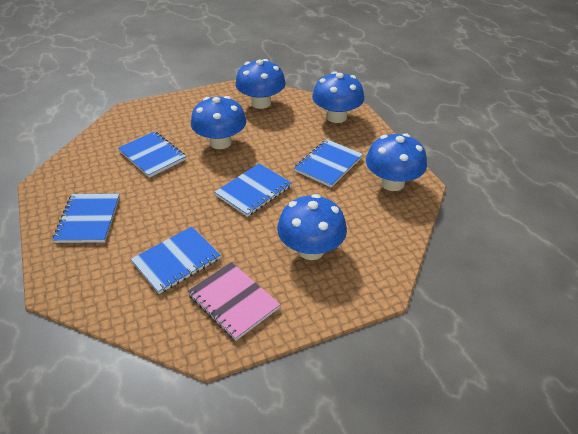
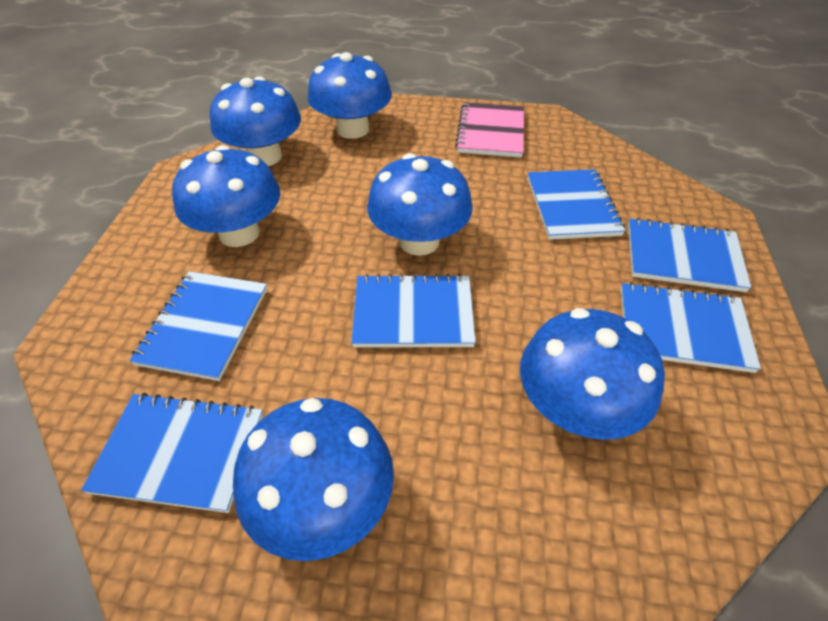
blue mushroom: [191,96,246,149] [235,59,286,109] [277,194,347,260] [312,71,364,123] [366,133,427,191] = 5 -> [172,145,280,247] [210,76,301,166] [233,398,394,561] [308,52,391,139] [367,153,472,256] [520,308,665,440] = 6
blue notebook: [53,194,120,243] [118,131,186,178] [131,226,221,294] [215,163,292,217] [294,139,363,187] = 5 -> [81,393,263,513] [129,271,267,381] [351,274,476,347] [528,169,626,240] [621,282,761,373] [628,218,751,292] = 6

